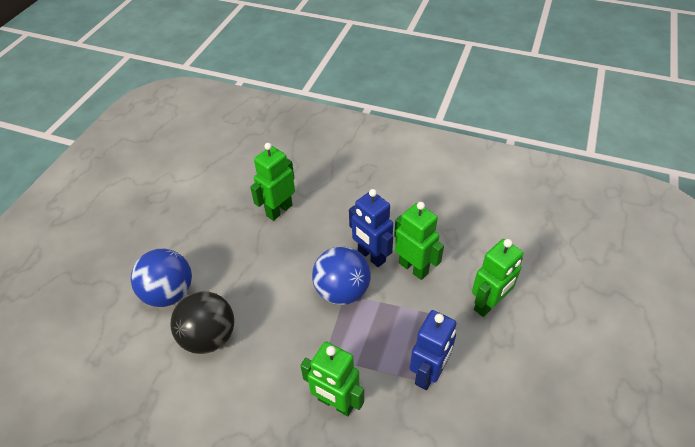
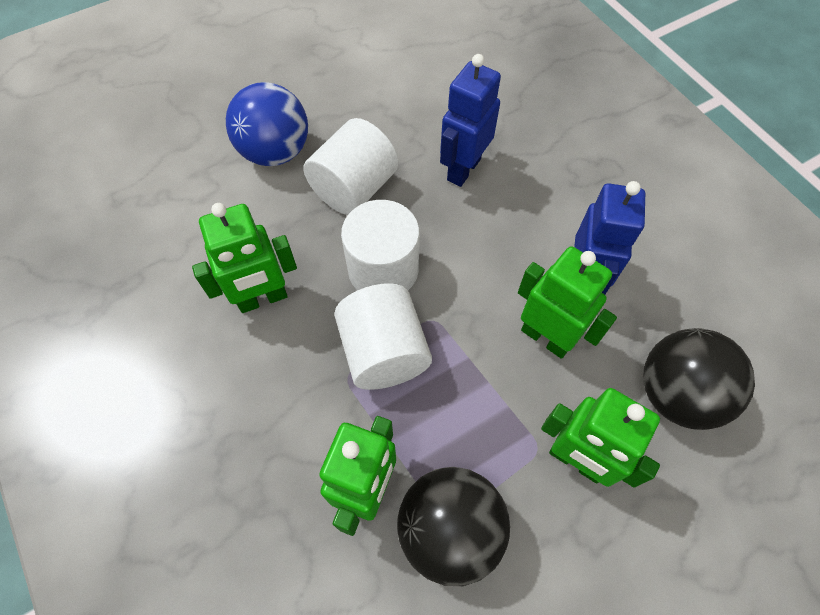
black ball: [170,291,234,354] = 1 -> [397,467,510,586] [643,328,755,430] = 2
blue ball: [131,249,192,307] [312,246,371,305] = 2 -> [226,82,308,166] = 1
white cylinder: none = 0 -> [303,118,398,215] [334,283,432,390] [341,200,420,290] = 3

